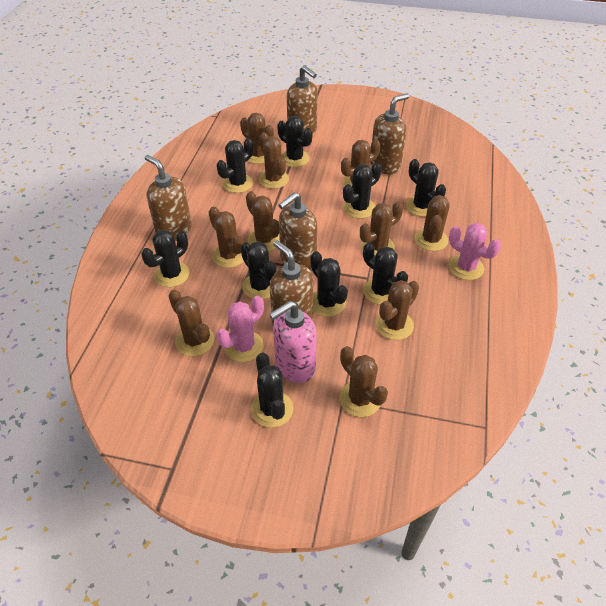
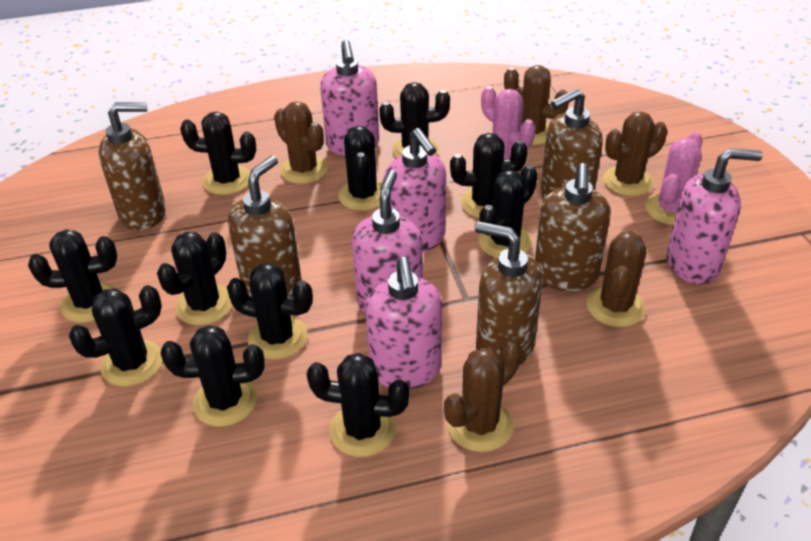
black cactus: [141,230,190,287] [217,138,253,193] [241,242,276,299] [251,352,293,428] [277,116,313,167] [310,251,348,317] [343,162,382,219] [363,242,408,305] [406,159,446,217] = 9 -> [28,229,117,323] [69,285,163,387] [157,232,232,326] [160,325,265,427] [180,112,256,195] [227,263,313,360] [307,353,409,457] [338,126,382,211] [379,82,450,158] [450,133,528,218] [479,165,538,257] = 11
brown cactus: [168,289,214,356] [209,206,244,268] [240,113,274,164] [246,191,280,251] [259,132,289,189] [339,346,388,417] [341,139,381,188] [360,201,403,256] [376,280,419,340] [415,195,450,251] = 10 -> [274,101,328,184] [444,339,522,452] [504,65,569,145] [586,231,646,327] [603,111,667,196] = 5
pink soap dispenser: [269,301,317,383] = 1 -> [320,40,379,156] [352,170,423,314] [365,257,442,389] [384,128,446,252] [667,148,763,285] = 5

